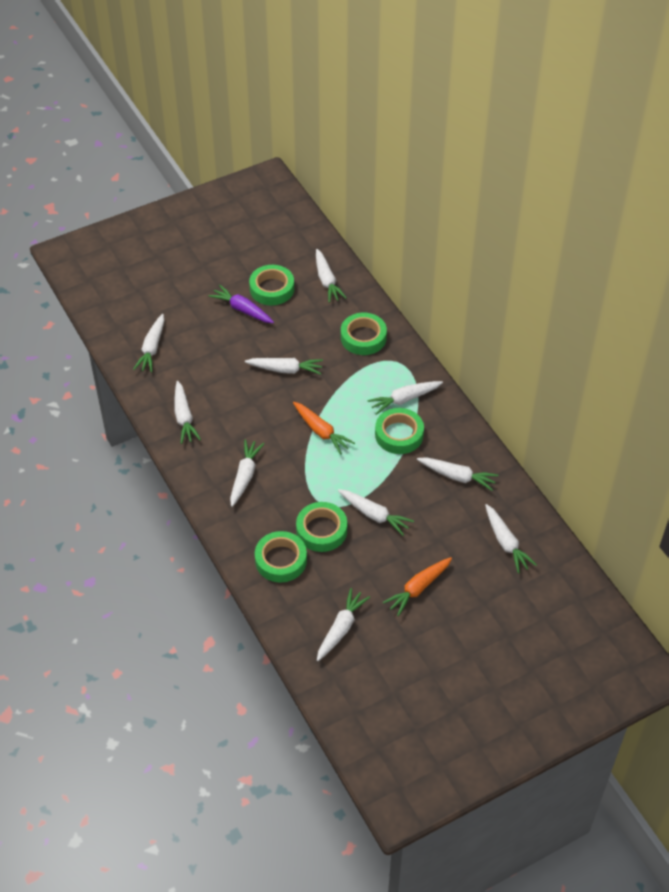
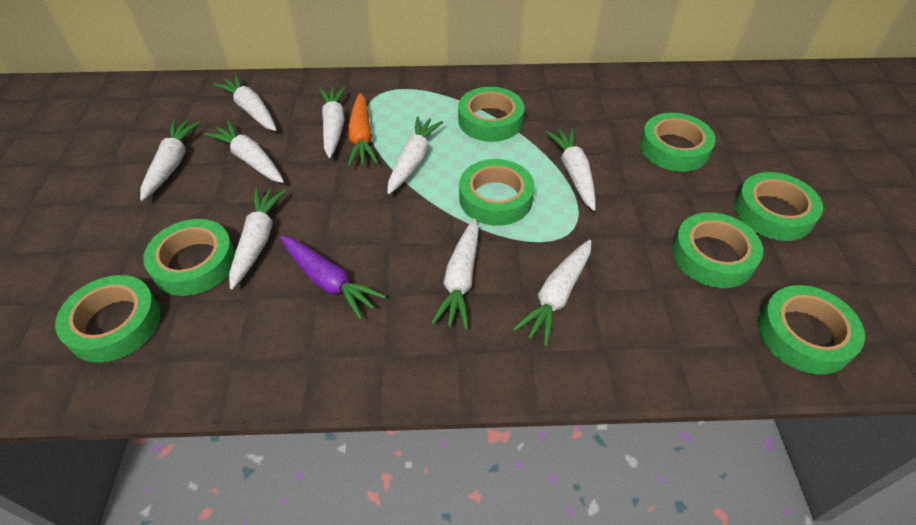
green tape: [249,265,294,305] [255,531,307,583] [296,502,347,552] [341,313,387,355] [375,408,424,454] = 5 -> [55,275,161,362] [143,219,235,296] [458,87,525,142] [459,159,535,226] [640,113,716,172] [672,212,763,288] [734,172,823,241] [758,285,865,375] = 8
orange carrot: [293,402,355,455] [383,557,452,616] = 2 -> [348,93,378,166] = 1
white carrot: [133,314,164,373] [174,381,201,444] [230,439,264,507] [245,358,323,375] [316,249,347,303] [317,588,370,661] [338,489,414,536] [368,381,443,415] [417,457,498,491] [485,504,537,573] = 10 -> [140,120,200,201] [205,121,284,183] [213,74,276,131] [229,188,286,289] [319,86,346,158] [387,116,443,194] [431,218,479,330] [513,240,591,347] [546,128,596,211] = 9

